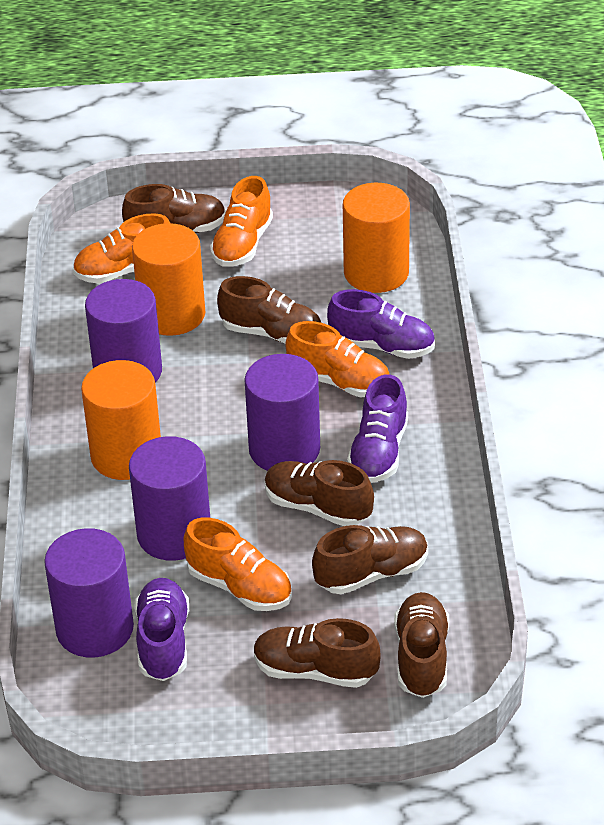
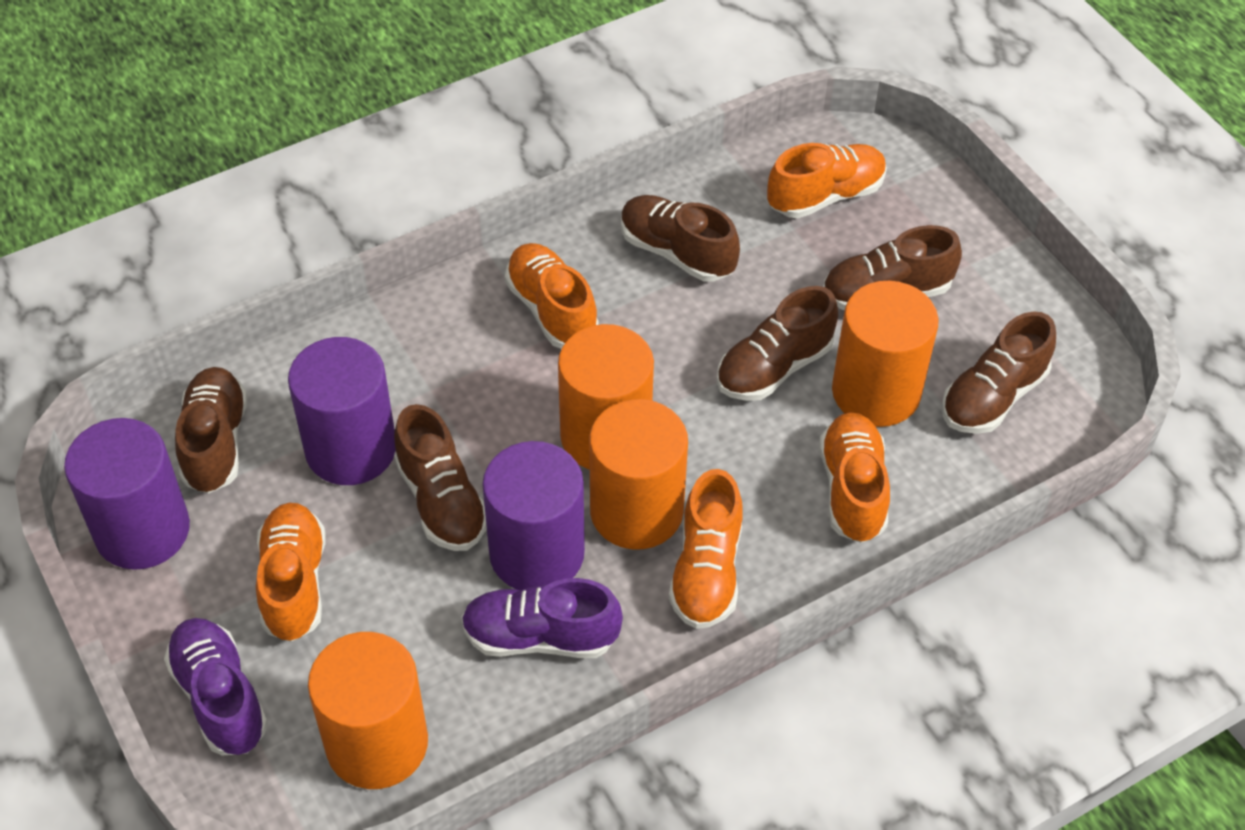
orange cylinder: [81,360,161,480] [132,223,205,336] [343,183,410,293] = 3 -> [308,632,428,789] [558,324,654,470] [589,399,688,549] [832,281,939,427] = 4
orange shoe: [73,213,170,284] [183,517,292,611] [210,176,273,267] [286,321,389,397] = 4 -> [256,502,326,642] [505,243,598,349] [669,469,743,629] [767,143,887,218] [819,412,890,543] = 5
purple cylinder: [44,528,134,658] [85,279,162,383] [129,436,210,561] [244,354,320,471] = 4 -> [64,418,190,570] [288,337,396,485] [482,441,585,590] = 3
purple shoe: [134,578,189,681] [327,289,435,359] [347,374,408,483] = 3 -> [164,618,268,756] [461,578,623,658] = 2

